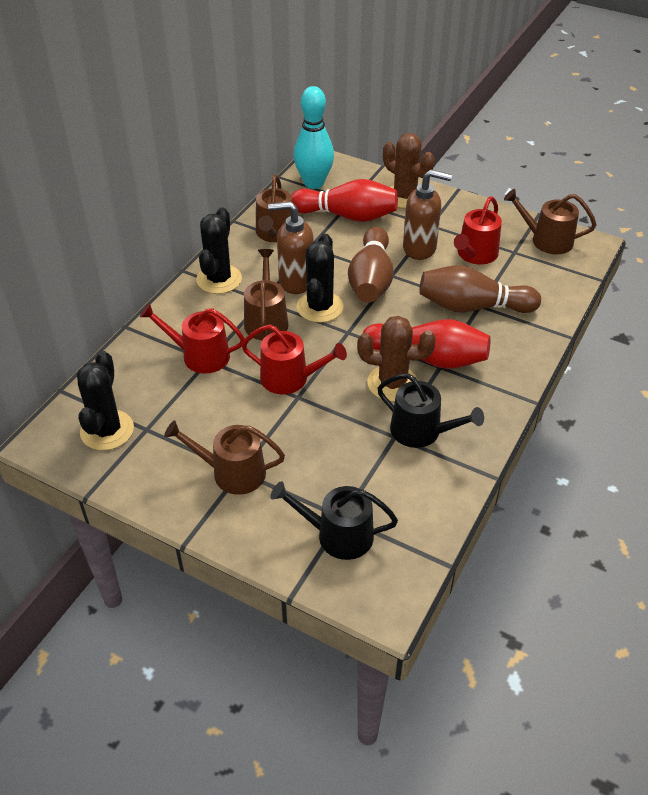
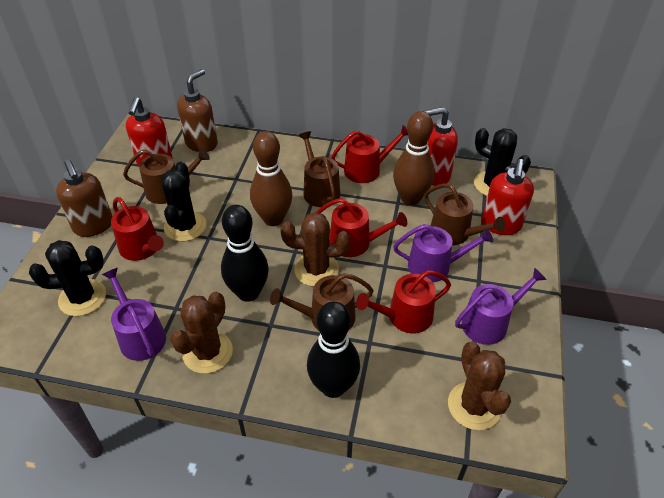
black bowling pin: none = 0 -> [221,205,269,302] [307,301,360,398] = 2
black watering can: [270,481,398,560] [377,374,484,448] = 2 -> none = 0
brown cactus: [357,316,436,402] [383,133,434,208] = 2 -> [170,292,233,374] [281,212,350,287] [448,342,511,430] = 3
purple watering can: none = 0 -> [102,268,166,361] [393,224,493,282] [455,268,547,345] = 3
red bowling pin: [291,179,398,222] [363,319,490,369] = 2 -> none = 0
red soap dispenser: none = 0 -> [126,97,173,166] [424,107,458,186] [482,159,534,235] = 3
red watering can: [140,303,245,374] [242,324,347,394] [454,196,502,264] = 3 -> [111,197,164,261] [317,198,407,257] [331,125,408,183] [356,270,451,334] = 4
turquoise bowling pin: [294,86,334,189] = 1 -> none = 0

